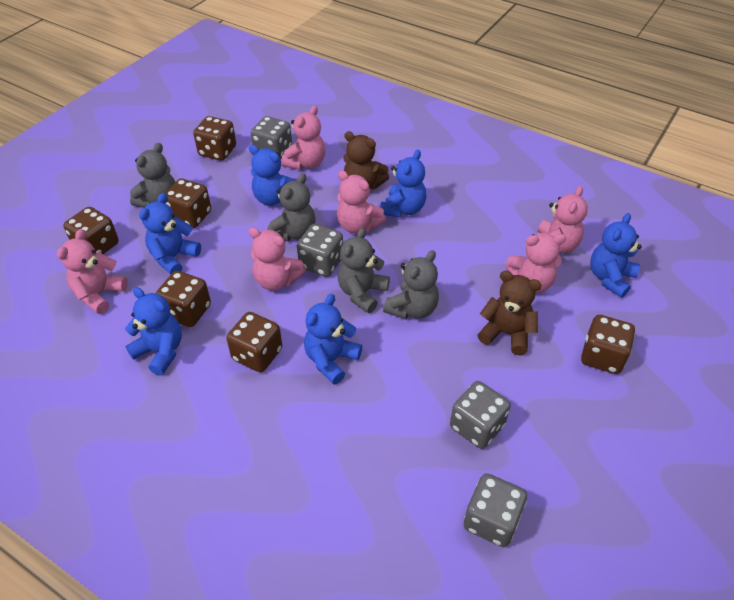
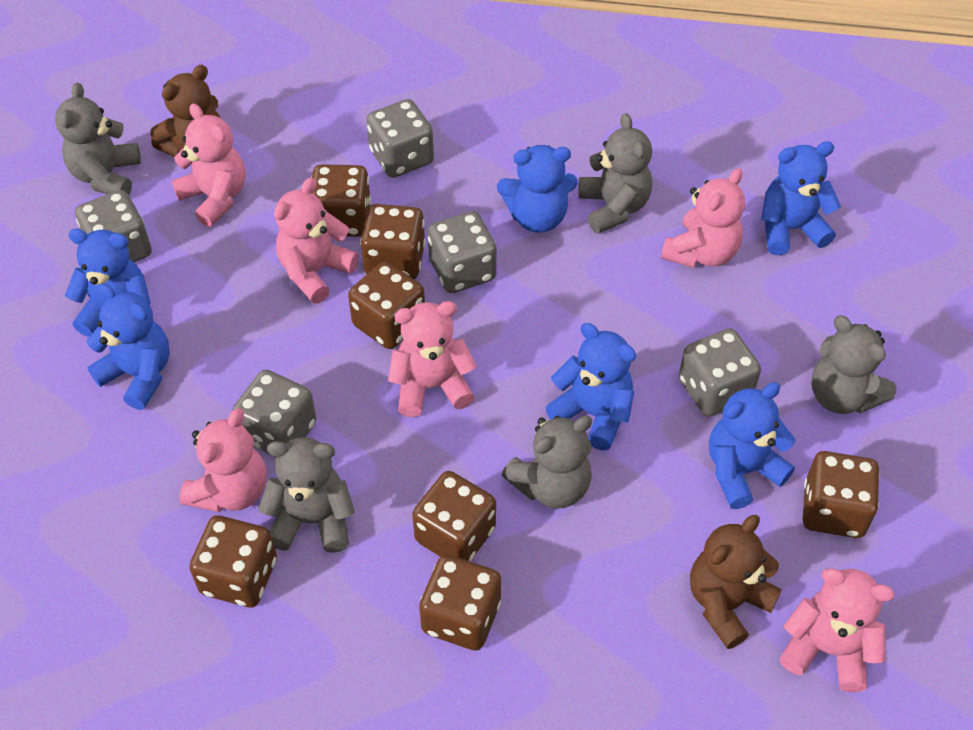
brown dice: [63,207,119,254] [156,271,211,327] [165,179,211,228] [193,116,236,161] [226,312,282,372] [581,315,635,374] = 6 -> [189,515,277,607] [311,164,371,237] [348,261,425,349] [360,204,425,279] [412,471,496,561] [419,555,501,651] [803,451,880,538] = 7
grey dice: [251,116,292,160] [297,224,343,277] [450,381,511,449] [464,473,527,547] = 4 -> [75,190,152,262] [232,370,316,454] [366,99,434,178] [427,211,497,293] [679,328,761,417] = 5
grey teddy bear: [130,143,175,208] [267,173,316,241] [338,228,390,313] [383,250,439,319] = 4 -> [55,83,141,195] [258,437,355,553] [502,415,593,509] [579,113,652,234] [811,315,897,414] = 5

